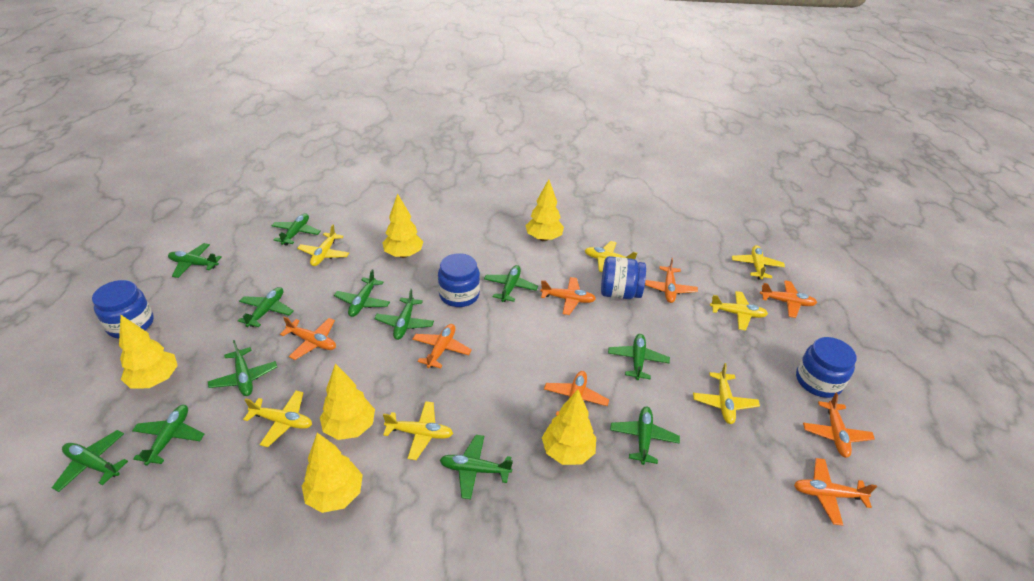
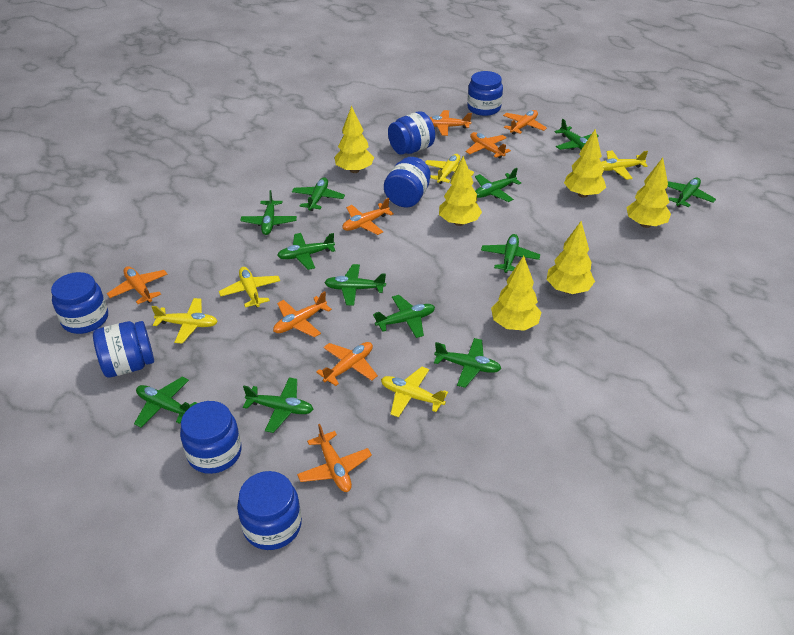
blue jar: [92,280,154,338] [438,253,480,307] [601,256,646,299] [796,337,856,398] = 4 -> [51,272,108,334] [93,321,154,378] [180,401,242,474] [237,471,302,550] [384,157,431,207] [388,111,435,155] [467,71,503,116] = 7
yellow plane: [243,391,312,447] [297,224,349,266] [383,401,453,460] [585,241,637,272] [693,363,760,424] [710,291,768,330] [732,245,785,280] = 7 -> [151,298,218,344] [219,267,280,308] [381,367,448,418] [425,154,474,184] [601,151,648,180] = 5

